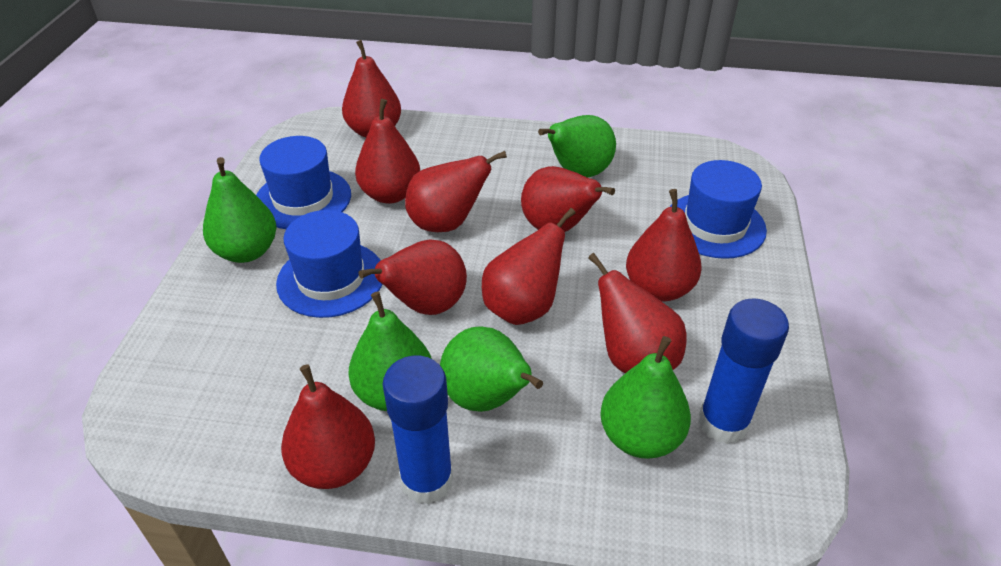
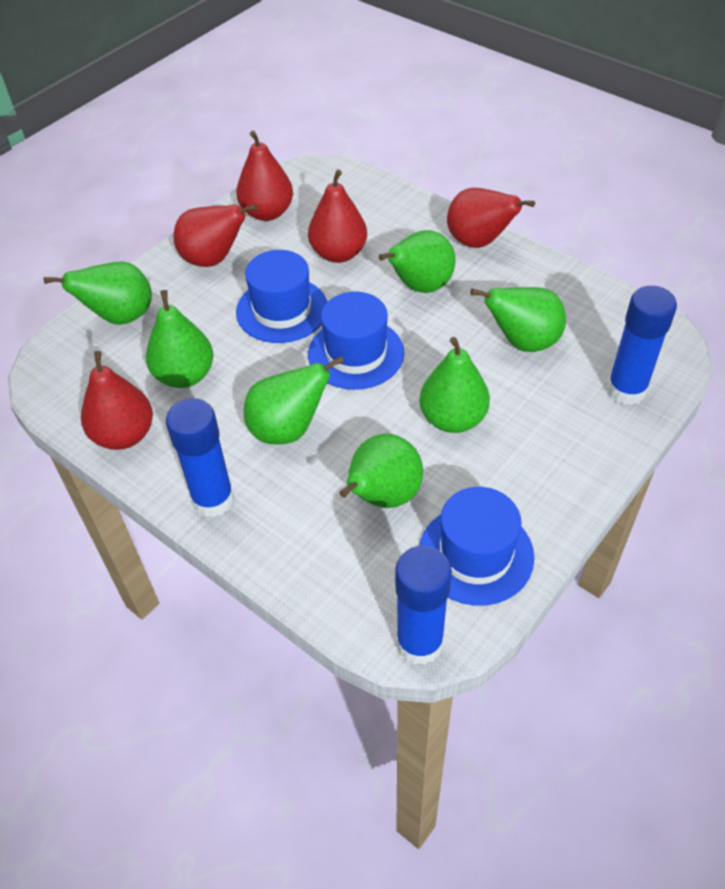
blue glue stick: [383,356,453,505] [699,298,789,444] = 2 -> [166,398,234,517] [395,546,452,665] [607,286,677,405] = 3
green pear: [203,157,277,263] [349,291,432,411] [440,326,543,412] [538,115,616,177] [600,336,691,459] = 5 -> [44,262,152,325] [146,290,213,388] [244,356,344,445] [339,434,423,508] [379,230,456,293] [419,337,490,433] [470,287,566,352] = 7
red pear: [281,364,375,489] [342,40,401,137] [355,99,420,204] [358,239,467,315] [405,151,507,232] [482,208,575,325] [521,166,615,232] [588,253,687,373] [626,189,702,302] = 9 -> [81,351,153,450] [174,204,258,267] [236,131,293,221] [308,170,367,263] [447,188,535,248] = 5

